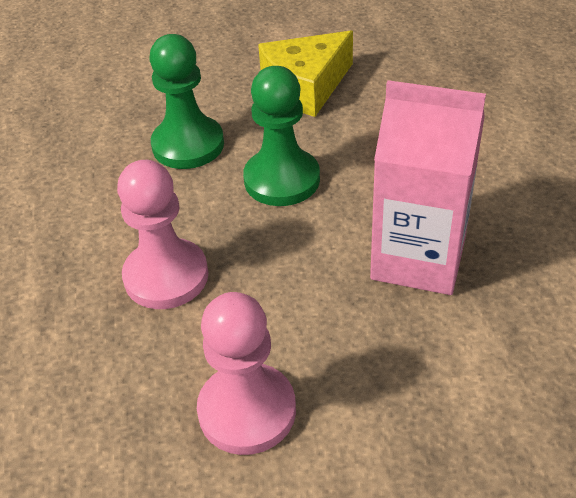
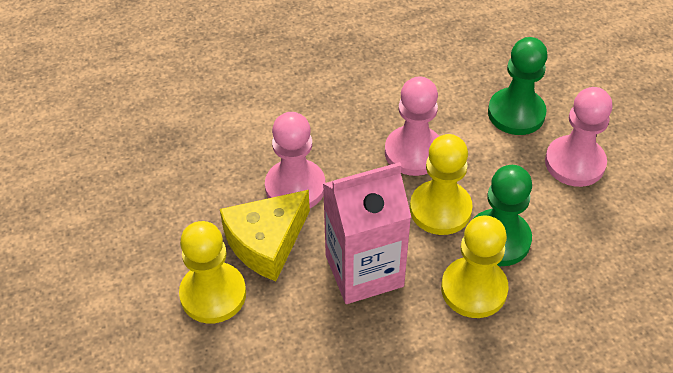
pink pawn: [117,160,208,309] [197,292,296,455] = 2 -> [265,112,325,208] [385,76,439,176] [545,87,612,187] = 3
yellow pawn: none = 0 -> [179,221,246,324] [410,134,473,235] [441,215,509,318] = 3

